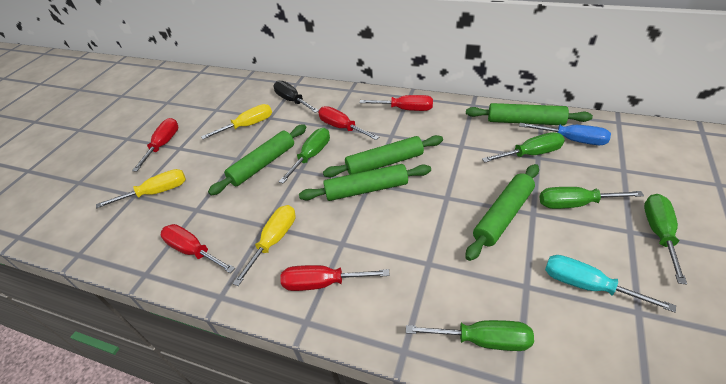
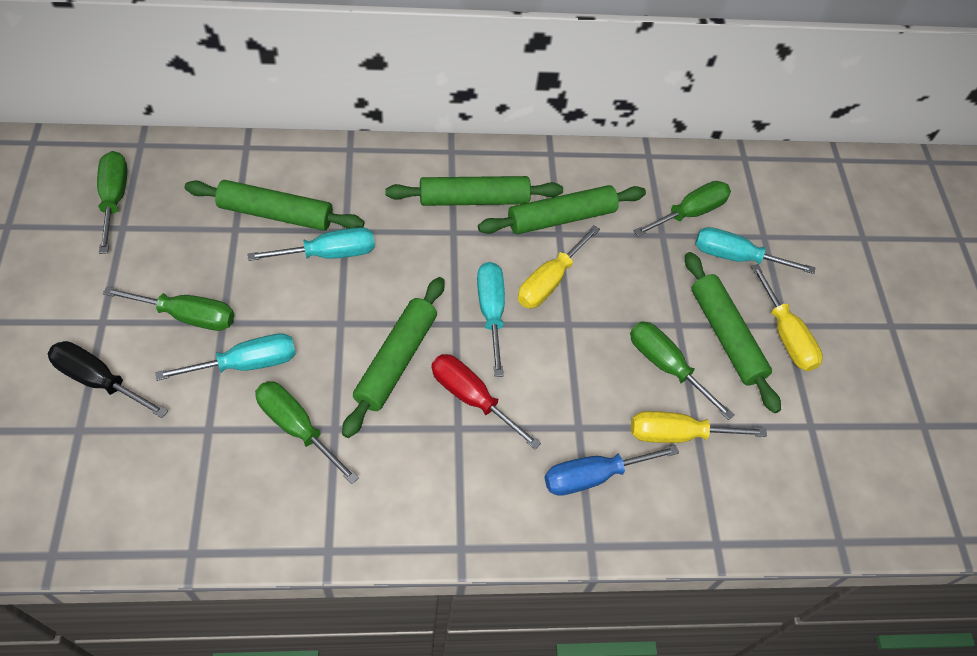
red screwdriver: [132,118,179,172] [161,224,235,273] [280,265,390,291] [318,106,379,140] [359,95,433,111] = 5 -> [432,354,541,449] = 1
turquoise screwdriver: [545,255,676,313] = 1 -> [155,334,296,381] [247,227,375,261] [477,262,505,377] [696,227,815,274] = 4

